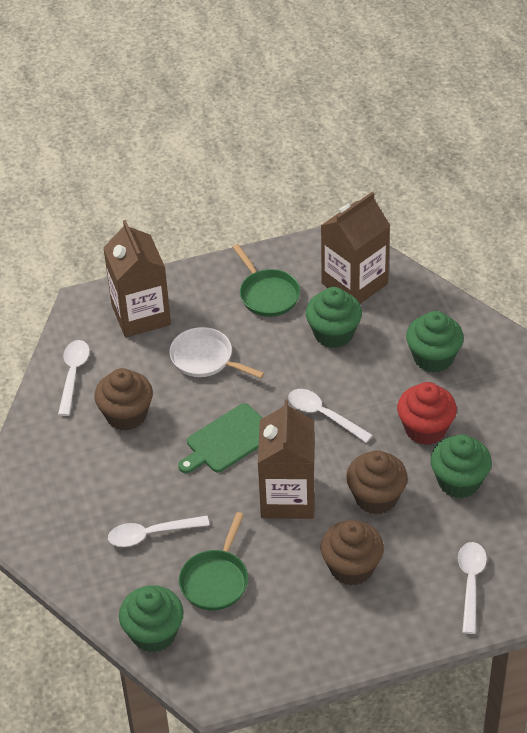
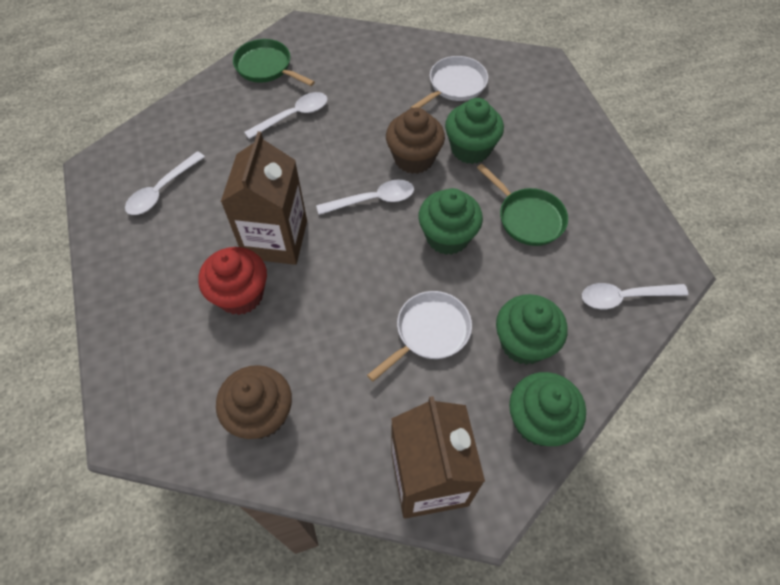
brown carton: [103,220,171,338] [258,400,315,519] [321,192,390,304] = 3 -> [221,131,307,265] [391,396,485,519] = 2
brown cupcake: [94,368,153,431] [321,520,384,586] [346,450,408,515] = 3 -> [216,365,292,439] [386,108,445,174] = 2
green cutting board: [178,403,262,473] = 1 -> none = 0
white pan: [169,327,264,378] = 1 -> [367,291,472,382] [410,56,488,109] = 2

